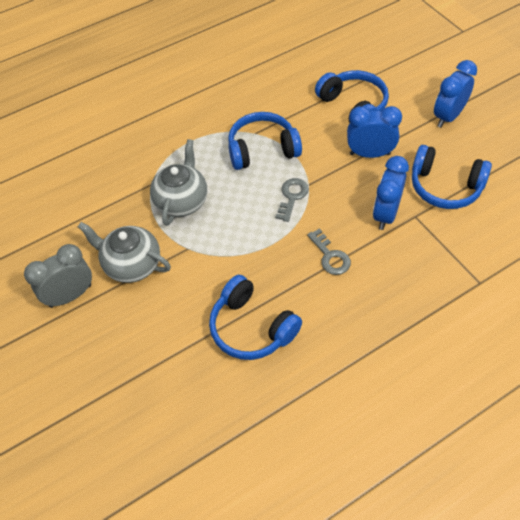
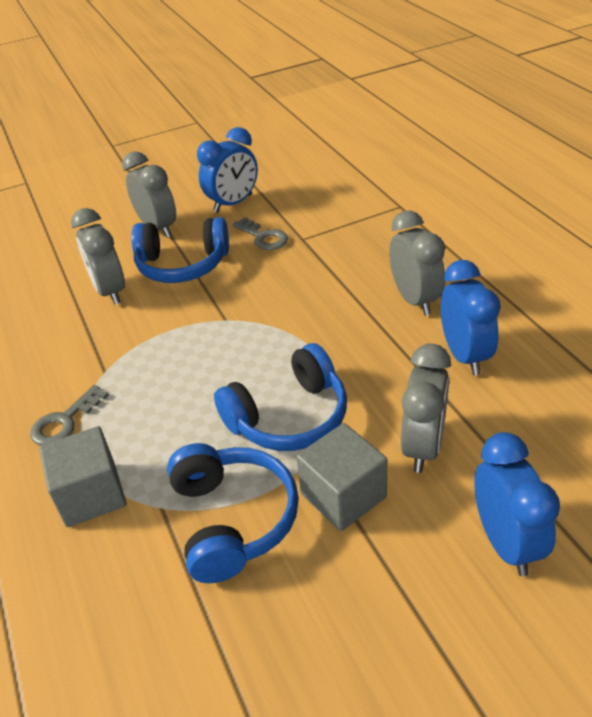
blue headphones: [209,275,302,360] [228,112,302,170] [315,70,389,123] [412,145,492,209] = 4 -> [131,217,229,283] [167,443,299,583] [214,343,347,451] = 3
grey clock: [24,244,92,308] = 1 -> [71,208,125,305] [122,151,176,238] [389,210,445,316] [401,344,451,473] = 4
grey cube: none = 0 -> [39,426,126,527] [296,423,387,531] = 2
grey teapot: [78,222,171,283] [150,139,207,226] = 2 -> none = 0

